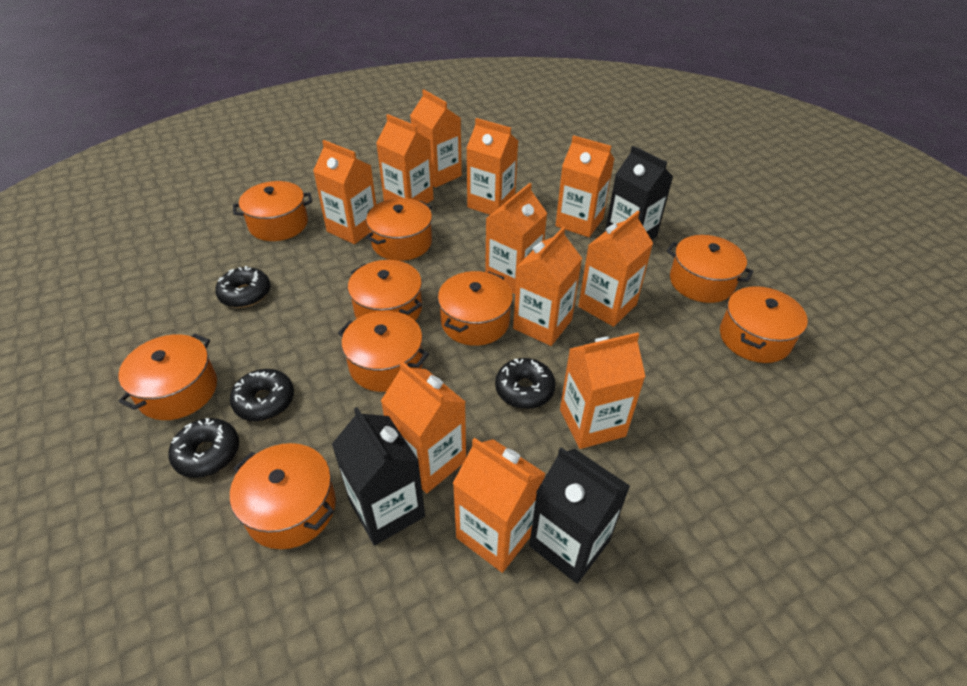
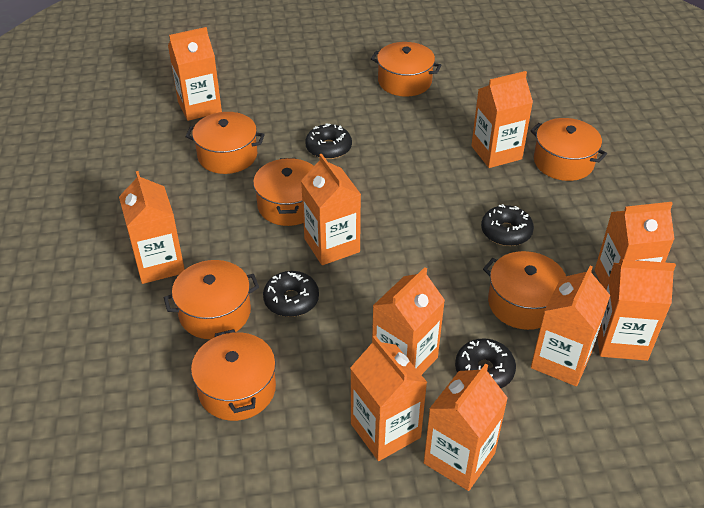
black carton: [332,407,425,546] [529,447,630,584] [605,146,673,240] = 3 -> none = 0
orange carton: [313,140,376,244] [376,114,434,204] [381,361,466,493] [410,90,462,188] [453,438,546,573] [466,118,518,215] [485,183,547,294] [513,227,582,346] [555,135,614,237] [560,332,646,449] [578,211,653,327] = 11 -> [119,171,185,284] [168,27,222,121] [301,154,361,265] [350,336,427,461] [372,267,445,375] [424,364,508,491] [471,71,533,168] [531,265,610,386] [595,202,674,289] [597,259,676,361] = 10
orange pot: [118,334,217,420] [230,443,336,549] [233,181,312,241] [338,311,429,392] [348,260,422,321] [366,198,432,261] [438,271,513,346] [666,235,754,303] [720,286,808,363] = 9 -> [163,260,259,339] [185,112,265,174] [191,329,276,421] [253,158,314,226] [371,42,441,97] [483,251,566,330] [530,118,607,181] = 7

